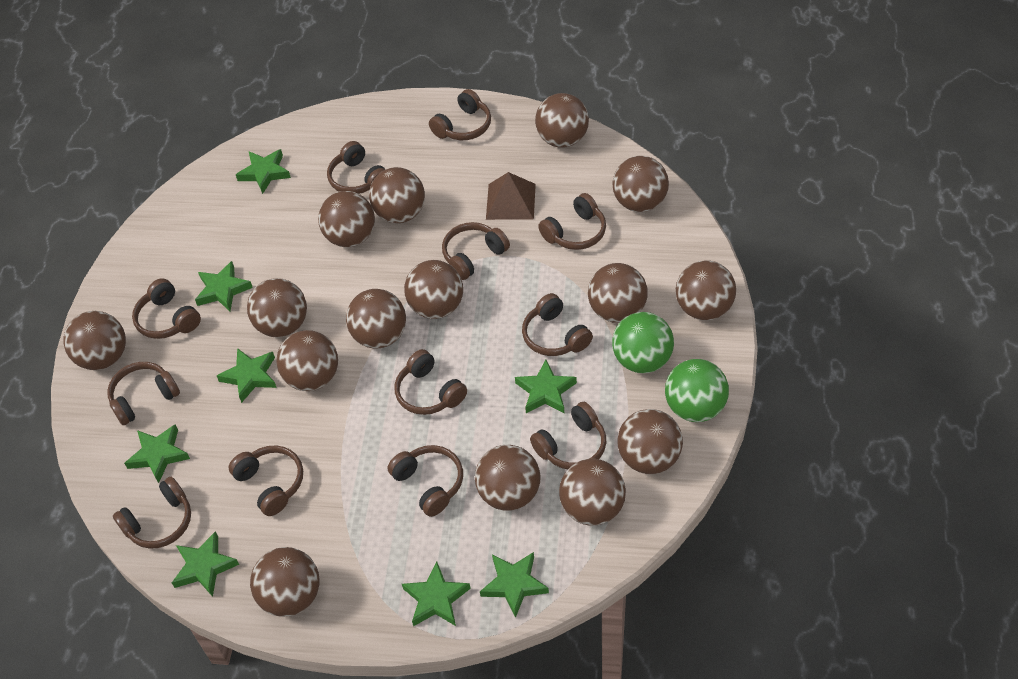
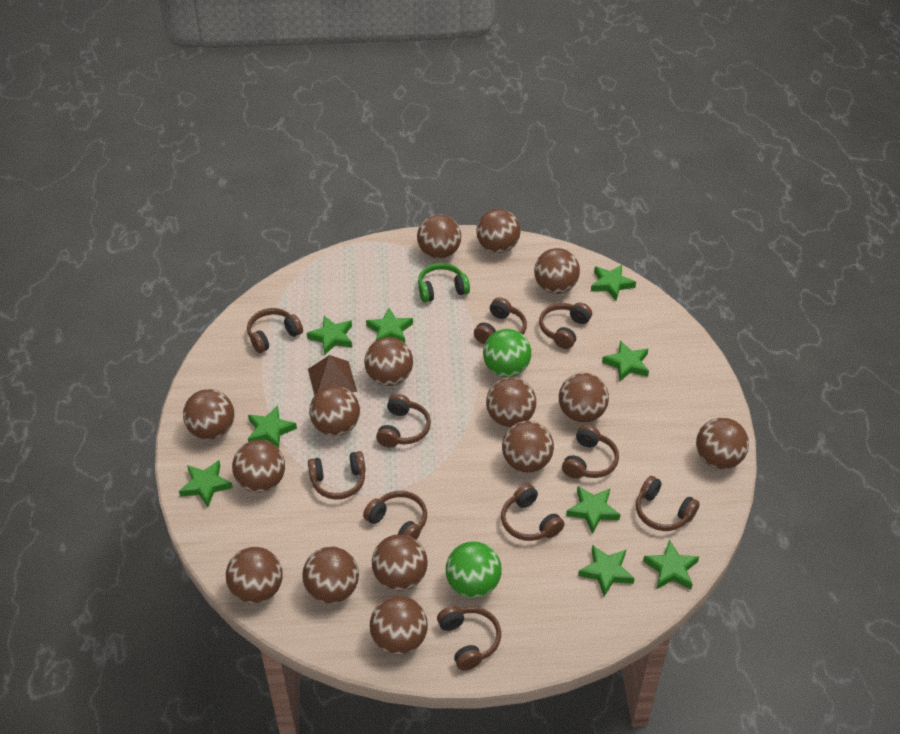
brown headphones: [107,362,180,425] [113,477,191,549] [132,278,201,339] [229,445,303,516] [327,141,386,194] [387,445,463,517] [394,349,467,415] [429,89,491,140] [442,222,510,280] [522,293,593,356] [530,402,606,469] [538,193,606,250] = 12 -> [247,308,303,353] [308,451,366,500] [363,491,427,540] [376,394,431,447] [437,606,501,671] [474,297,527,344] [501,484,565,541] [539,303,592,349] [562,425,619,479] [636,476,700,531] = 10
green headphones: none = 0 -> [418,263,470,303] = 1
green star: [124,424,190,483] [172,531,239,597] [195,261,253,311] [217,348,277,403] [236,149,291,194] [402,562,471,626] [480,552,549,618] [515,360,577,413] = 8 -> [179,460,233,507] [248,405,297,449] [307,316,352,355] [366,308,413,343] [566,486,621,534] [578,545,635,596] [591,265,636,301] [602,341,649,382] [643,540,699,590] = 9

